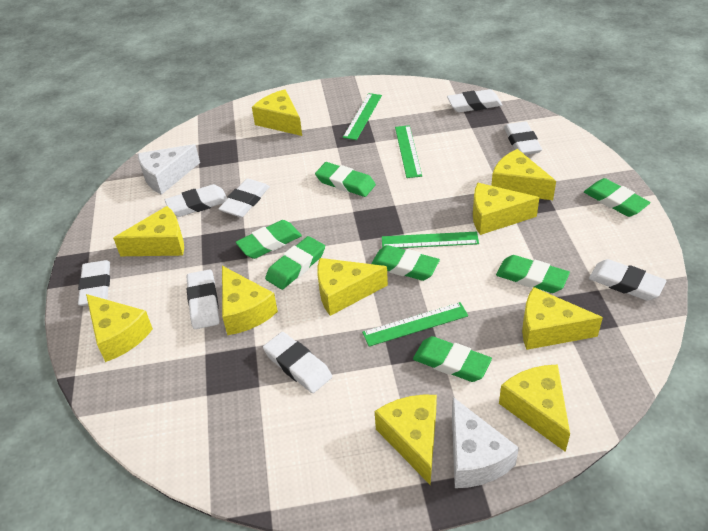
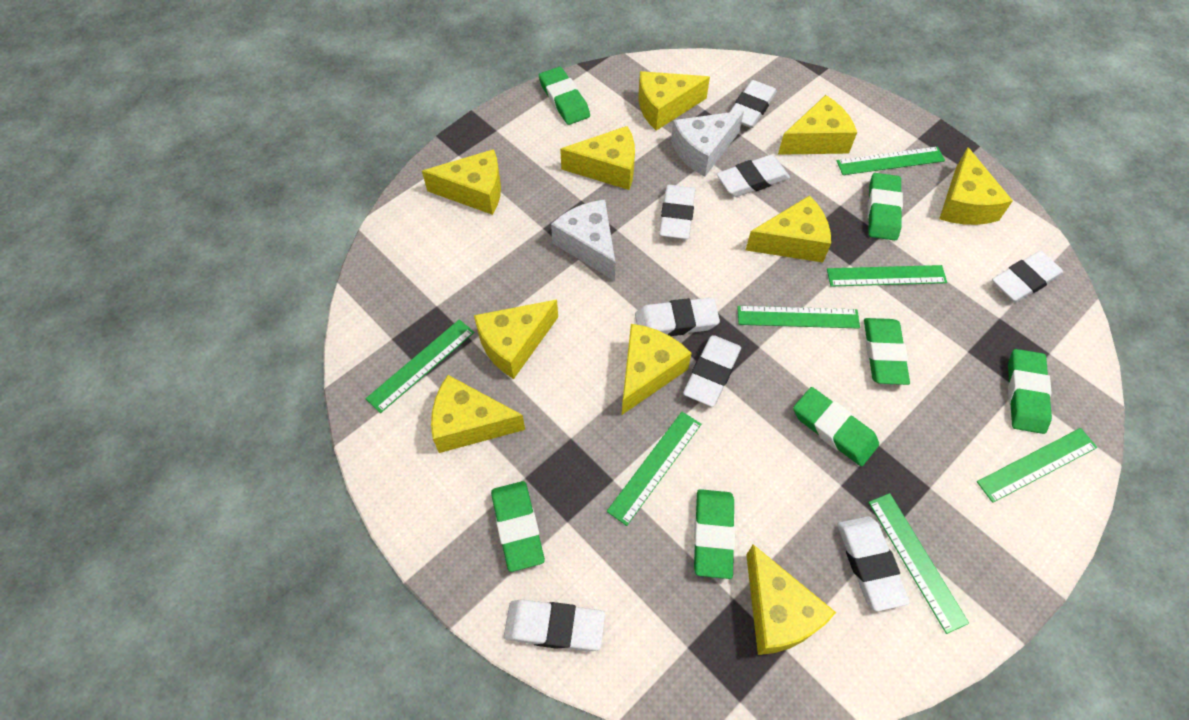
green ruler: [343,93,382,140] [362,302,468,347] [382,232,479,248] [395,125,422,178] = 4 -> [365,319,474,413] [607,412,701,526] [737,306,860,329] [827,265,947,287] [837,146,945,175] [868,493,969,634] [977,428,1097,503] = 7

